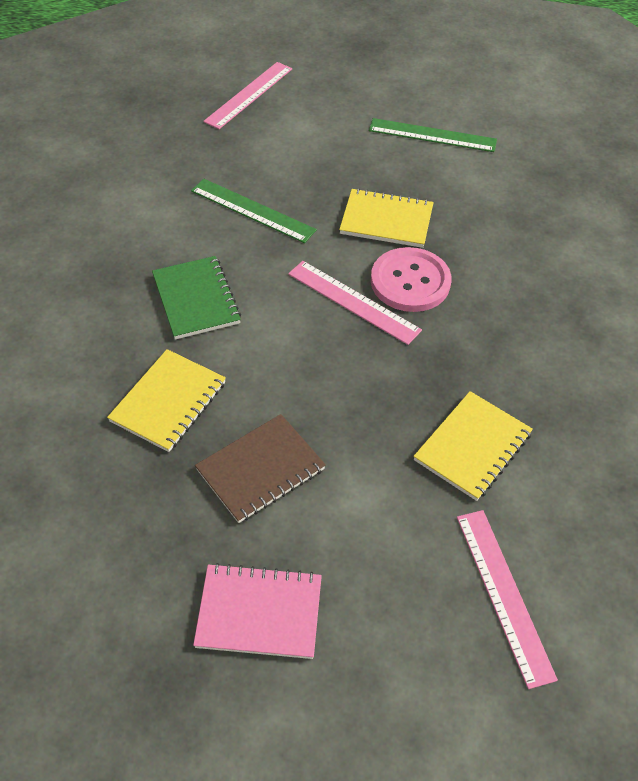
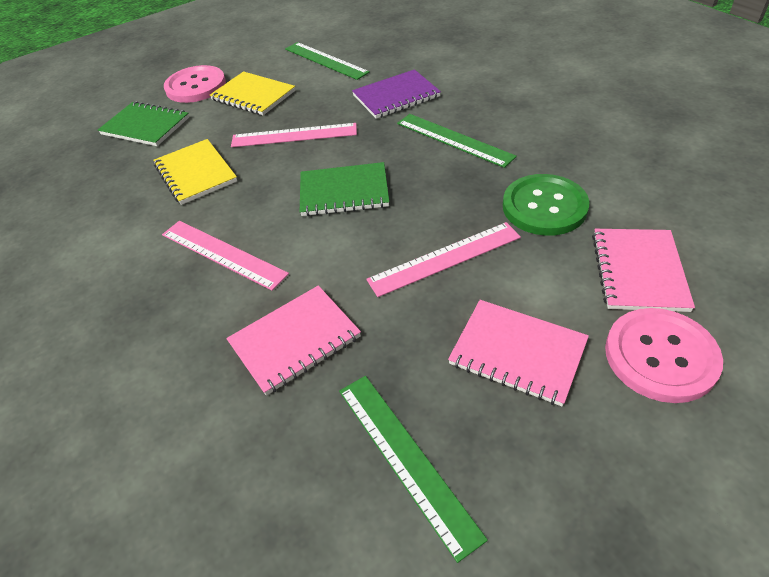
brown notebook: [195,414,326,523] = 1 -> none = 0
green button: none = 0 -> [503,174,590,236] = 1
green notebook: [152,256,241,340] = 1 -> [98,101,189,146] [300,162,389,216] = 2
green ruler: [191,179,317,243] [369,118,497,152] = 2 -> [285,42,370,80] [339,376,488,563] [397,114,517,168] = 3
pink button: [371,247,451,312] = 1 -> [164,65,226,103] [605,308,723,403] = 2
pink notebook: [193,563,322,659] = 1 -> [226,285,361,395] [448,300,589,406] [592,229,695,312] = 3
purple notebook: none = 0 -> [352,69,441,119] = 1
yellow notebook: [107,349,226,452] [339,188,434,248] [413,391,533,501] = 3 -> [153,139,237,205] [210,71,295,115] = 2

